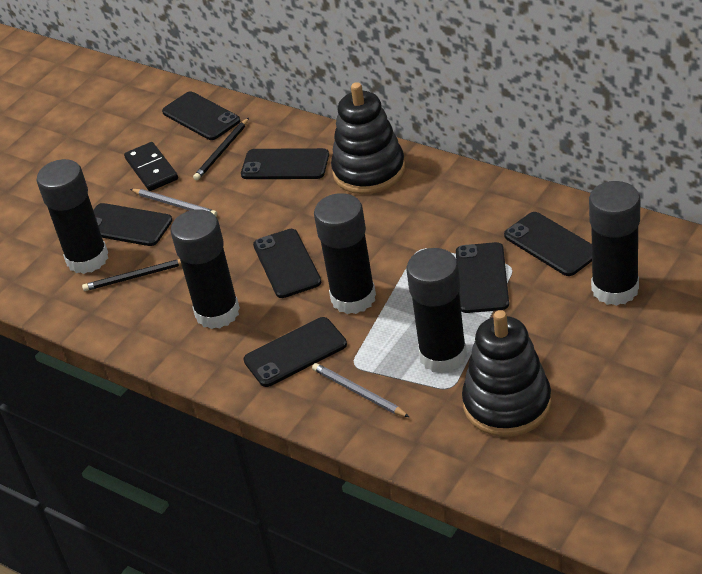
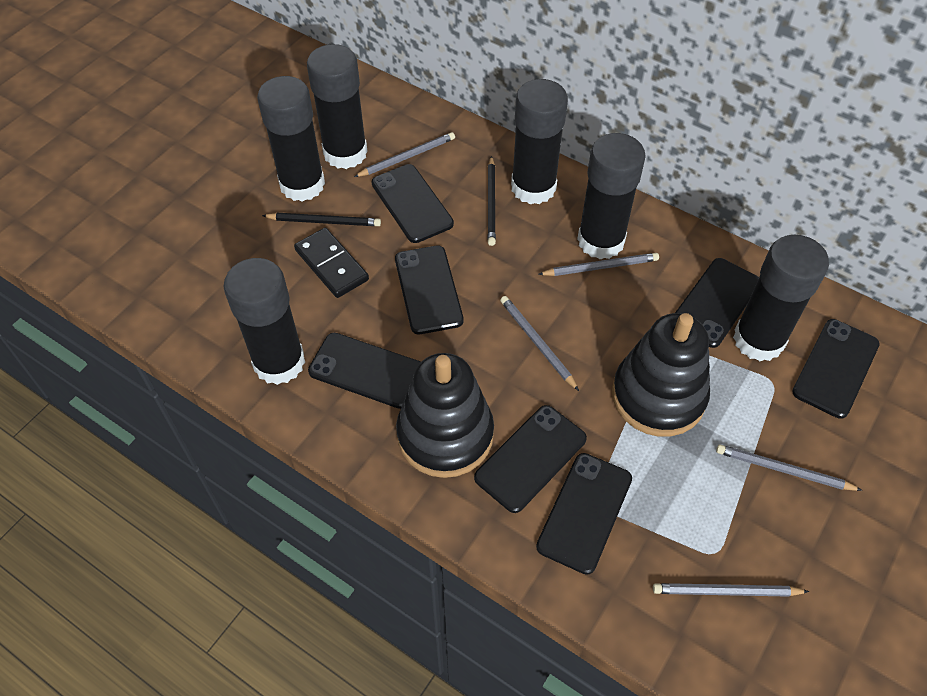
black glue stick: [36,159,108,274] [171,209,240,329] [314,193,376,314] [406,248,467,373] [589,181,640,306] = 5 -> [224,258,305,385] [257,76,325,202] [307,44,368,169] [511,79,568,204] [577,133,646,259] [733,235,829,361] = 6
grey pencil: [130,189,217,216] [312,363,409,417] = 2 -> [354,132,455,177] [500,296,579,391] [538,253,659,276] [653,583,809,597] [716,444,862,491] = 5

